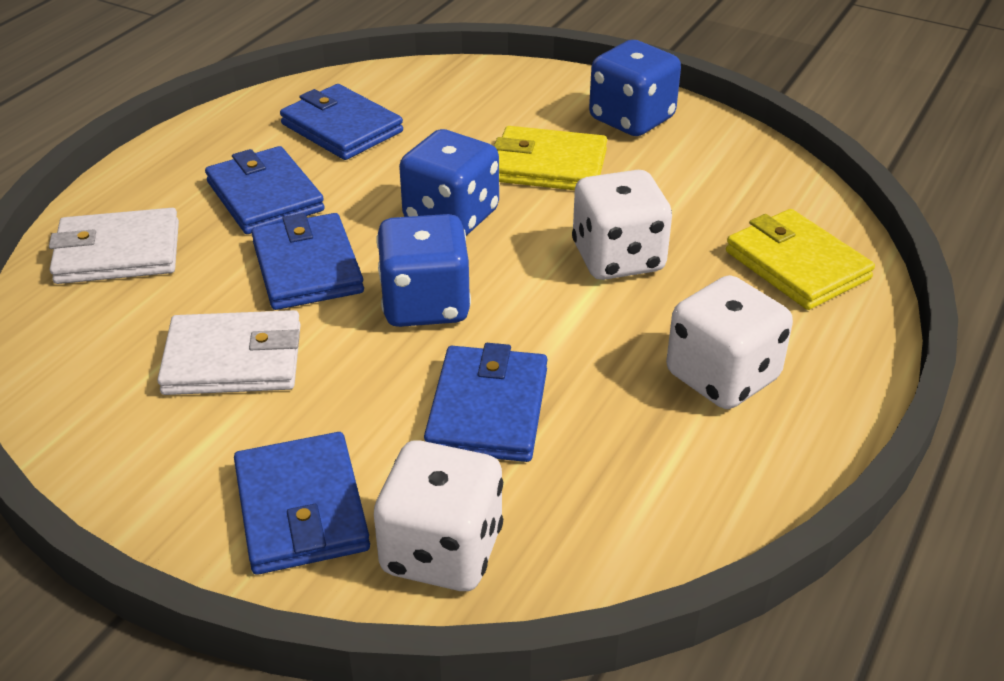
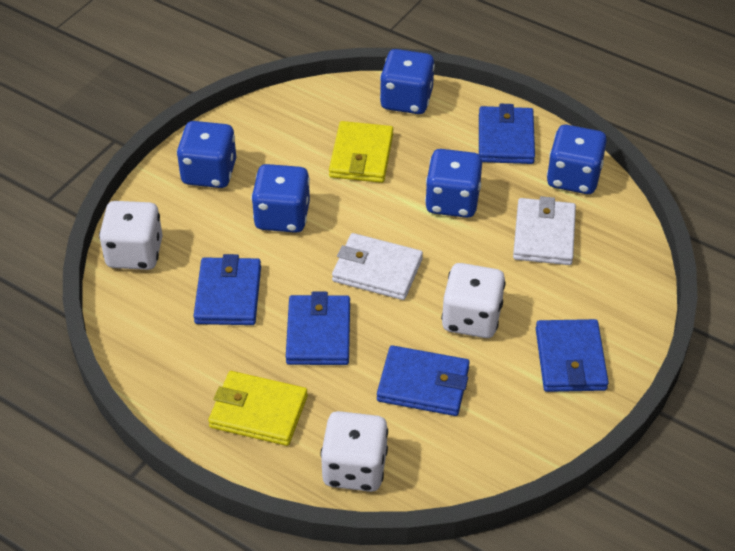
blue dice: [376,214,471,327] [399,129,499,236] [589,40,681,136] = 3 -> [177,121,236,188] [251,164,310,233] [380,49,435,114] [425,149,482,218] [547,125,607,194] = 5

